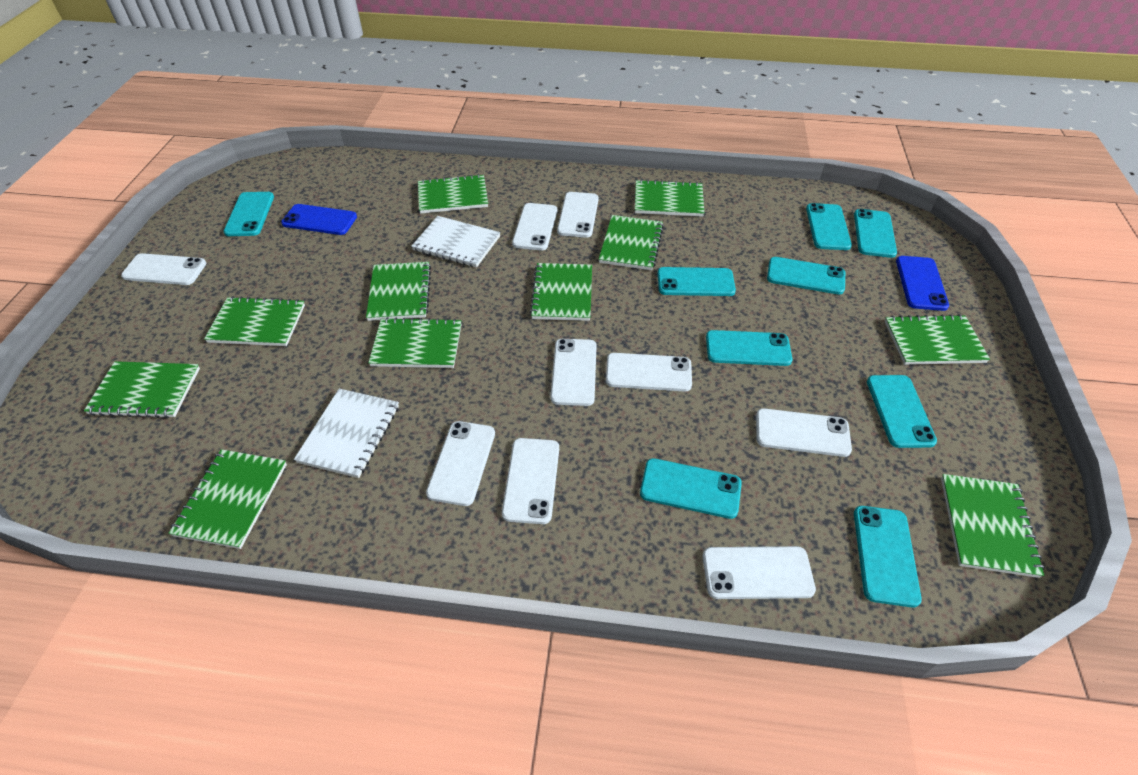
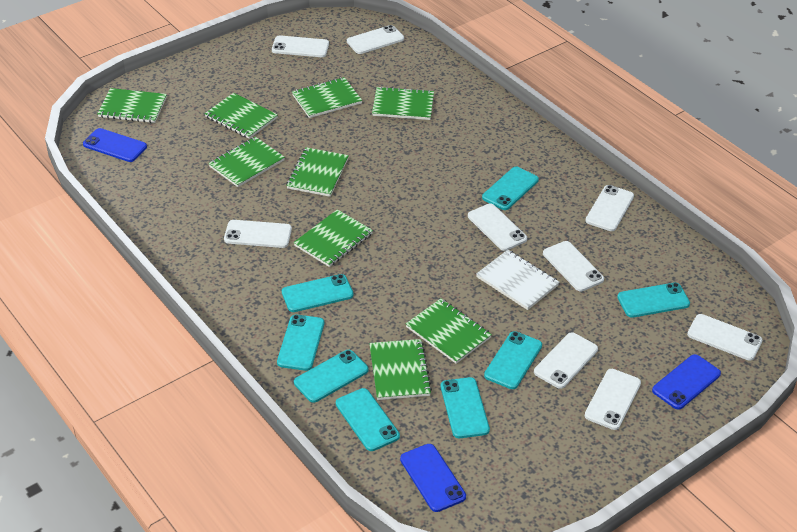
blue phone: [281,204,357,235] [896,256,949,311] = 2 -> [83,128,147,162] [400,444,466,512] [652,354,721,410] = 3
green notebook: [84,361,200,418] [169,449,287,549] [204,296,305,346] [366,262,431,321] [368,317,461,368] [418,174,488,214] [530,263,592,321] [599,215,664,270] [635,179,704,217] [885,314,990,365] [941,474,1045,578] = 11 -> [97,88,167,123] [204,93,278,139] [208,137,285,187] [286,147,349,197] [292,77,362,118] [293,209,373,267] [369,339,432,400] [372,86,434,120] [406,298,492,364] = 9
turquoise phone: [224,192,274,236] [640,458,742,519] [657,267,736,296] [706,330,792,366] [767,257,845,295] [806,203,852,250] [854,209,897,258] [854,506,922,608] [867,375,937,448] = 9 -> [277,315,324,371] [282,274,354,312] [294,350,368,403] [336,388,400,451] [441,377,490,438] [482,167,539,210] [484,331,542,389] [617,283,690,318] = 8
white notebook: [294,389,399,478] [411,216,500,267] = 2 -> [476,250,559,310] = 1

